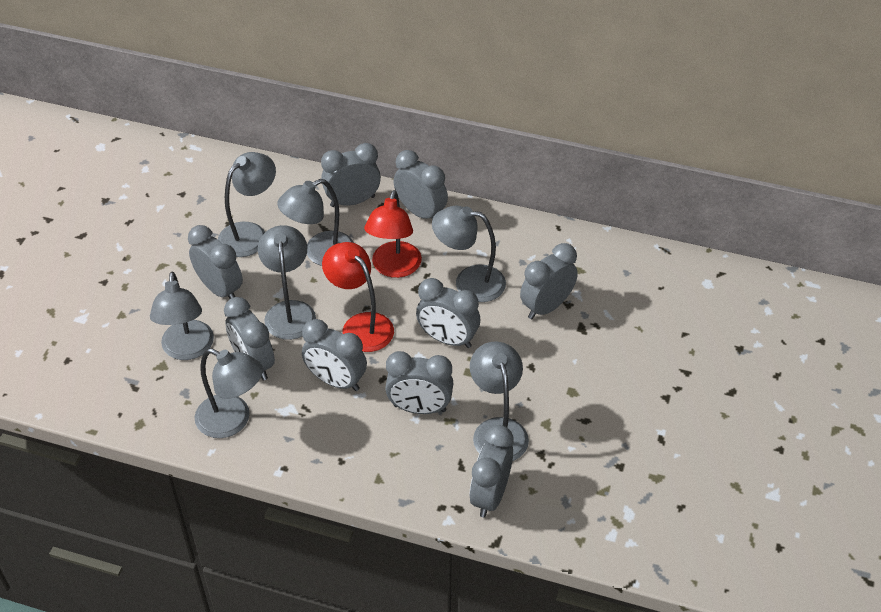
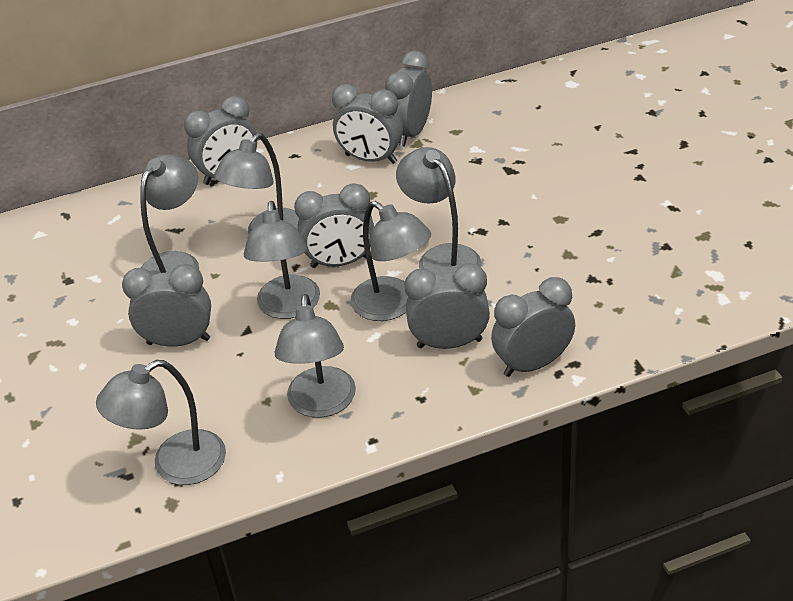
grey clock: [188,225,243,299] [224,297,275,381] [302,319,367,391] [321,143,381,207] [385,351,454,414] [394,150,448,219] [416,278,480,348] [469,425,513,518] [520,243,578,319] = 9 -> [122,264,211,347] [184,96,257,185] [294,183,374,268] [332,84,403,164] [385,51,432,147] [404,263,490,349] [491,277,575,377] = 7
red lamp: [322,242,394,352] [364,190,422,278] = 2 -> none = 0

